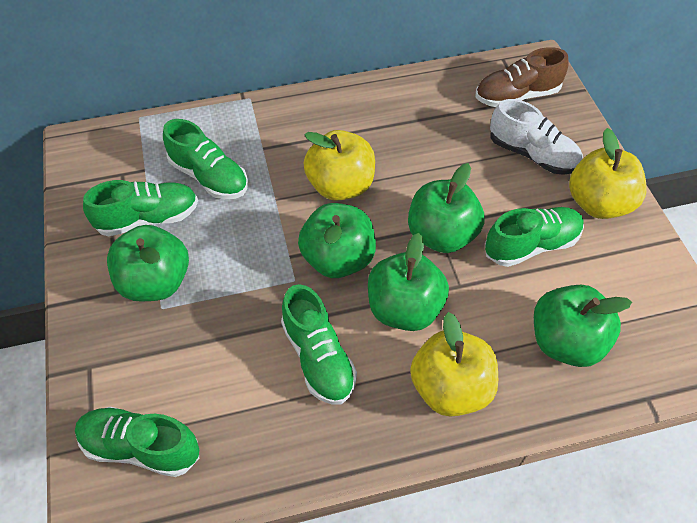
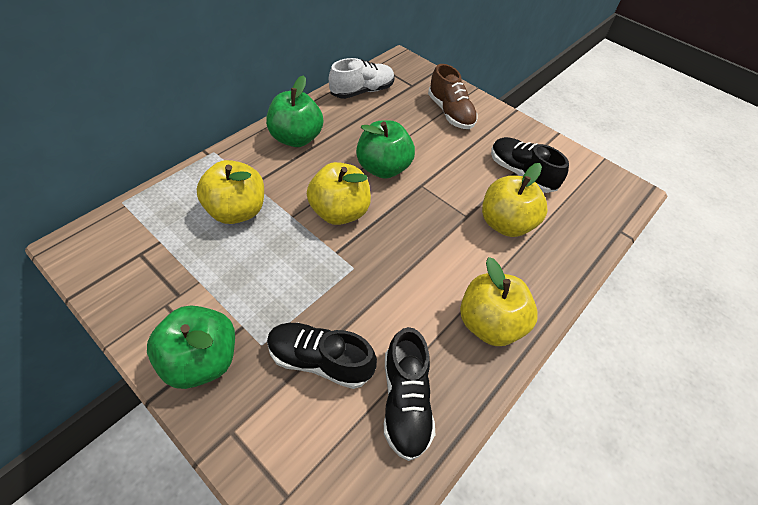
black shoe: none = 0 -> [267,322,377,389] [384,327,435,461] [491,137,569,193] = 3
green apple: [107,225,189,301] [298,203,376,278] [368,233,449,331] [408,163,485,253] [534,285,632,367] = 5 -> [147,306,235,389] [266,75,323,147] [356,120,415,179] = 3
green shoe: [75,407,199,477] [83,180,198,237] [163,119,248,199] [281,284,357,404] [485,207,584,267] = 5 -> none = 0
yellow apple: [304,130,375,201] [410,312,498,417] [569,128,647,219] = 3 -> [197,160,264,224] [307,162,371,225] [460,257,538,346] [482,163,548,237] = 4

